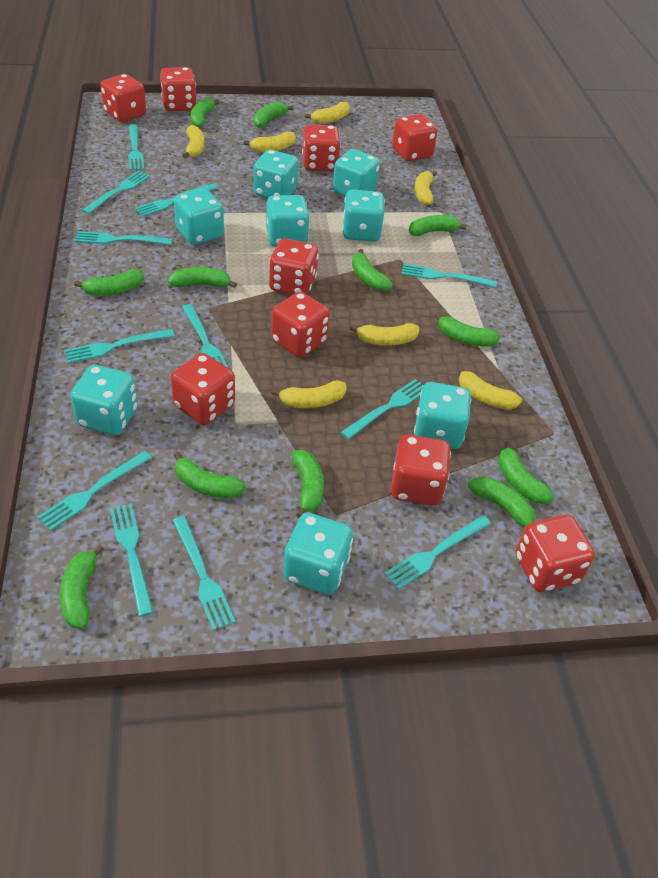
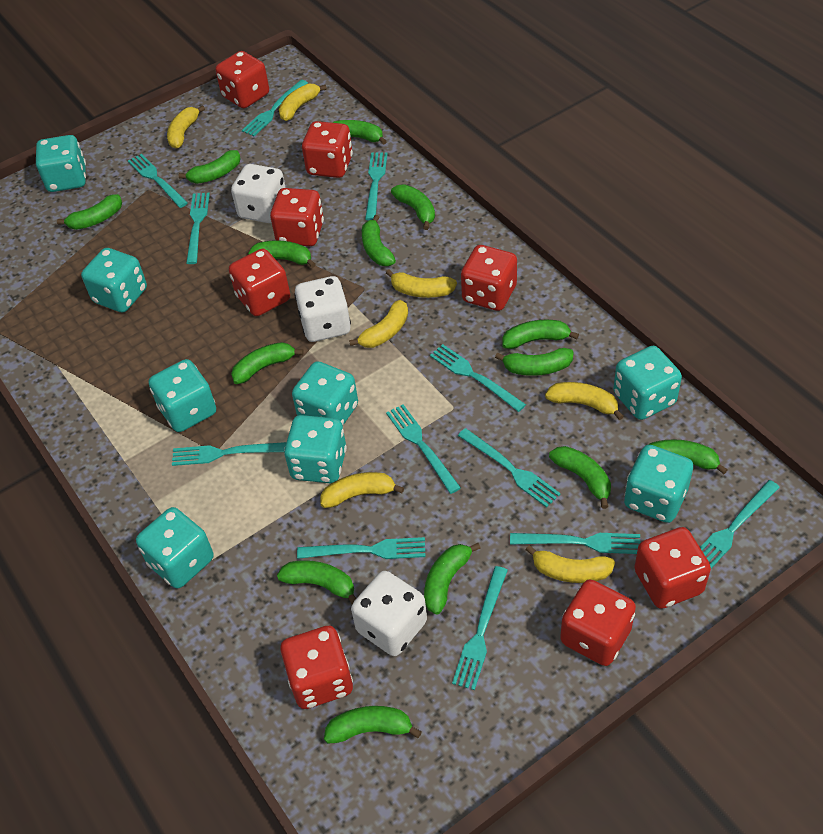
green banana: [60,544,104,629] [74,269,144,295] [168,267,237,288] [174,452,246,498] [191,98,220,128] [254,102,294,128] [292,450,324,518] [352,249,393,291] [409,215,467,236] [435,312,500,347] [468,476,536,527] [498,441,554,504] = 12 -> [57,194,122,230] [179,150,241,184] [231,342,304,384] [248,240,316,268] [277,560,357,604] [324,706,422,743] [333,120,387,145] [362,215,396,266] [391,184,435,230] [424,543,481,615] [495,348,574,376] [502,320,579,349] [549,446,611,509] [648,439,728,474] = 14
red dice: [100,74,146,122] [160,67,197,111] [171,353,235,425] [269,238,319,295] [271,292,330,357] [302,125,341,171] [391,434,451,506] [392,114,438,162] [515,515,595,592] = 9 -> [215,51,269,108] [229,249,290,316] [270,188,324,246] [280,626,353,709] [302,121,353,178] [461,245,517,311] [560,580,636,666] [634,527,711,609] = 8
white dice: none = 0 -> [231,164,286,223] [294,276,351,342] [351,571,427,656] = 3

